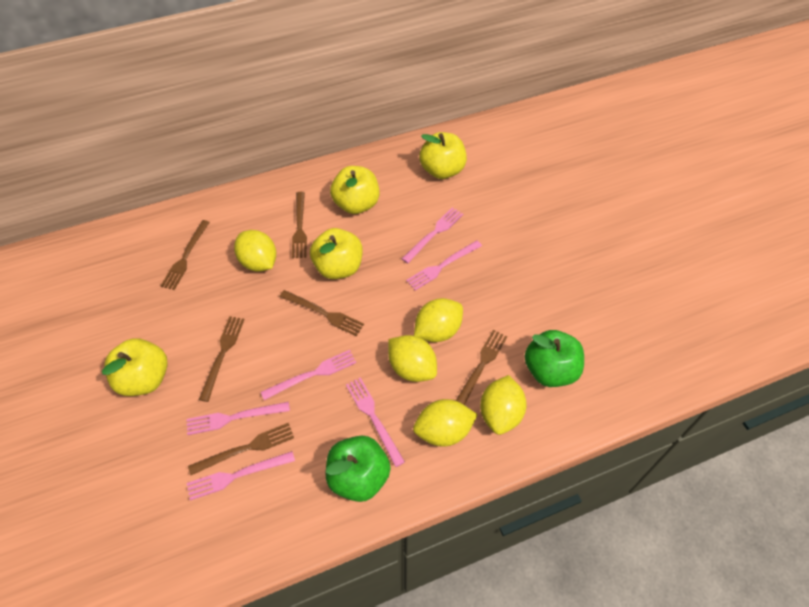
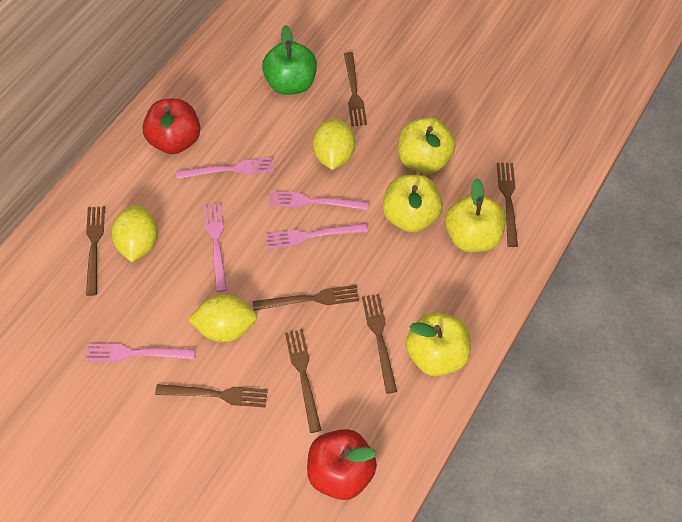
brown fork: [161,220,210,290] [188,423,294,475] [199,316,245,402] [280,290,364,336] [292,192,307,258] [456,330,508,405] = 6 -> [86,206,105,296] [155,384,268,408] [253,285,359,311] [285,329,322,433] [344,52,367,126] [362,294,397,394] [497,163,518,247] = 7
green apple: [326,436,391,502] [525,330,584,387] = 2 -> [262,25,317,95] = 1
pink fork: [187,402,290,435] [187,451,295,500] [261,350,356,400] [346,377,405,467] [402,207,463,263] [406,240,482,290] = 6 -> [85,344,196,362] [176,157,274,179] [204,203,227,292] [266,223,368,249] [268,191,368,210] = 5
red apple: none = 0 -> [142,99,201,154] [307,429,377,500] = 2
yellow lemon: [234,230,276,271] [388,335,437,382] [413,399,478,447] [414,298,463,342] [480,375,527,435] = 5 -> [111,205,158,262] [188,294,257,342] [313,118,355,170] = 3

